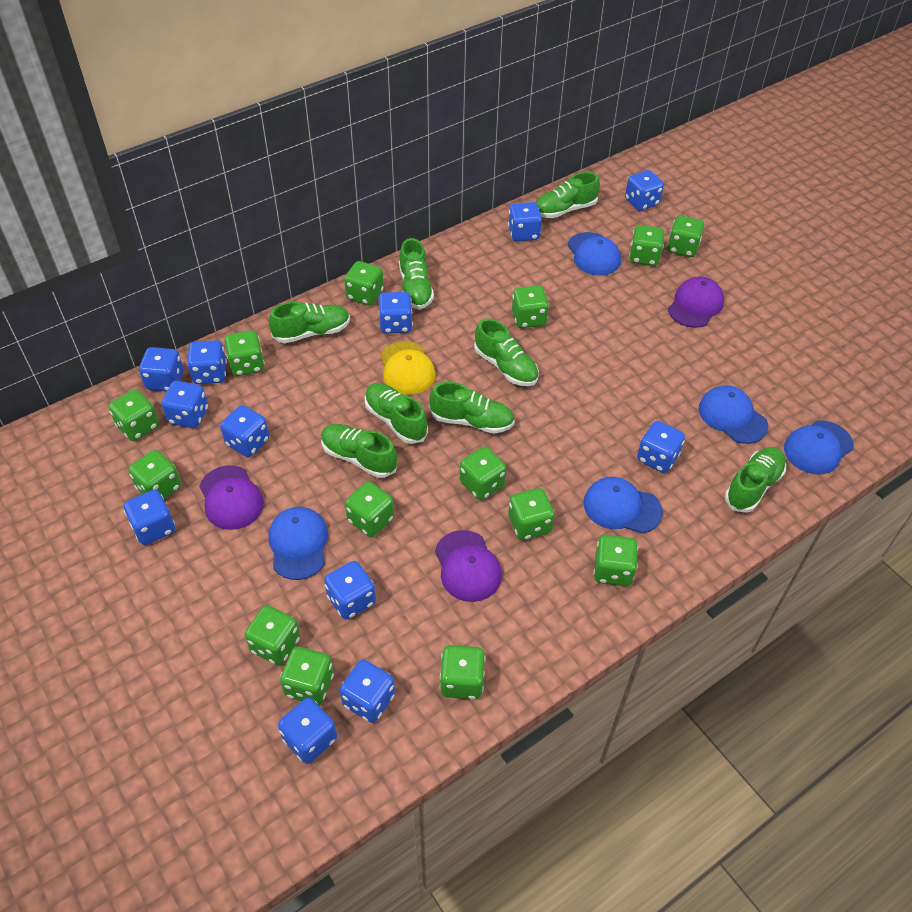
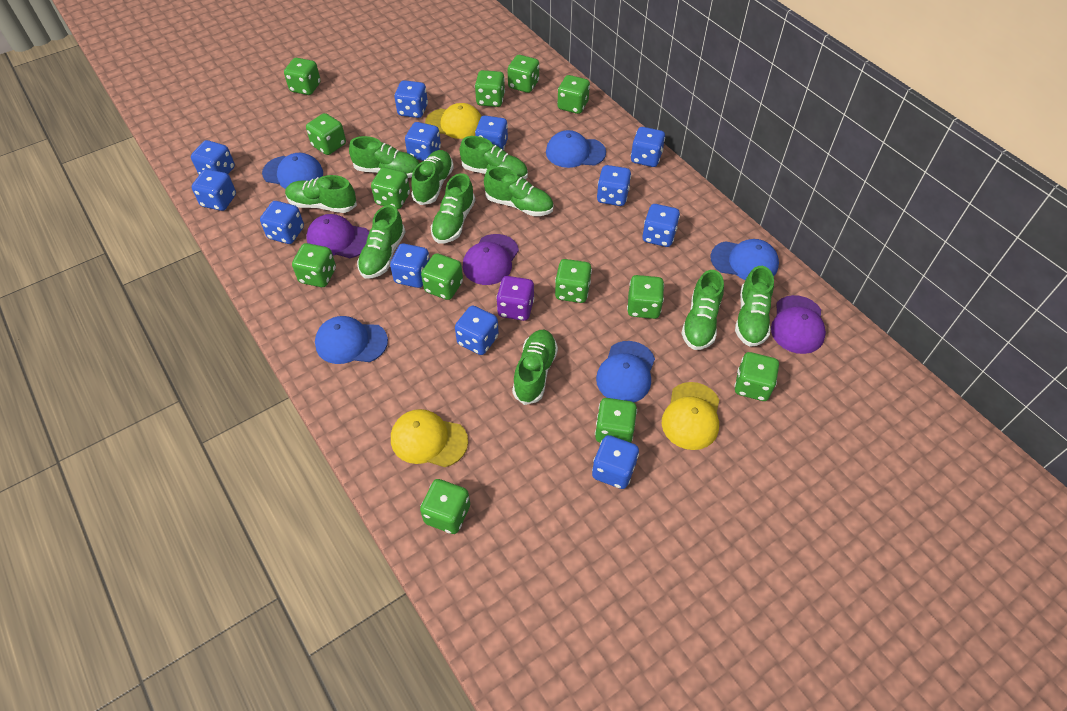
green dice: [109,389,159,441] [128,450,181,499] [225,330,265,376] [245,605,300,665] [280,646,334,705] [344,261,384,305] [345,481,394,537] [440,645,486,699] [460,446,507,500] [508,488,555,540] [512,286,549,328] [593,535,638,586] [629,225,664,266] [667,215,704,257] = 14 -> [284,58,321,95] [292,243,336,287] [306,113,346,155] [371,167,410,209] [420,479,470,534] [421,253,463,300] [475,70,505,107] [508,55,539,93] [555,259,592,303] [557,75,590,114] [595,398,637,443] [627,275,664,319] [734,352,779,401] = 13
green shoe: [269,302,350,343] [321,424,397,478] [365,383,428,444] [399,238,434,310] [430,382,515,434] [474,318,539,386] [536,172,600,218] [725,447,786,513] = 8 -> [285,175,357,213] [349,136,419,178] [357,205,405,279] [411,150,454,205] [431,173,475,244] [460,136,528,179] [484,167,553,216] [512,330,558,405] [681,270,724,350] [735,266,774,347] = 10
purple dice: none = 0 -> [496,276,534,321] = 1
yellow cap: [380,341,436,395] = 1 -> [391,409,468,467] [425,103,482,139] [662,382,719,450] = 3

